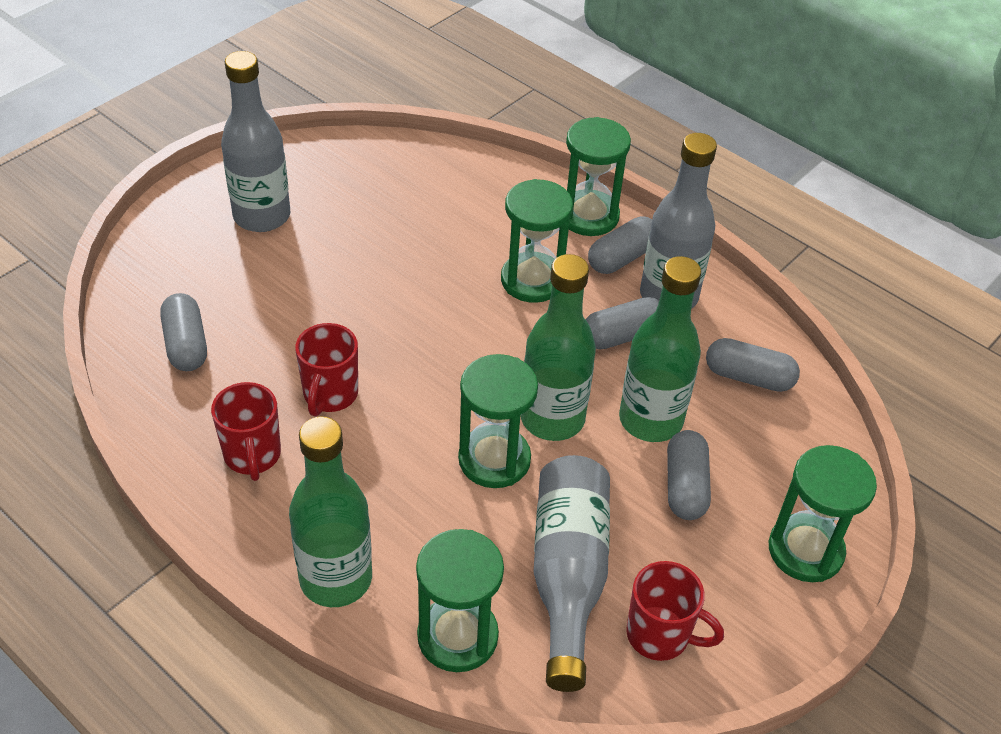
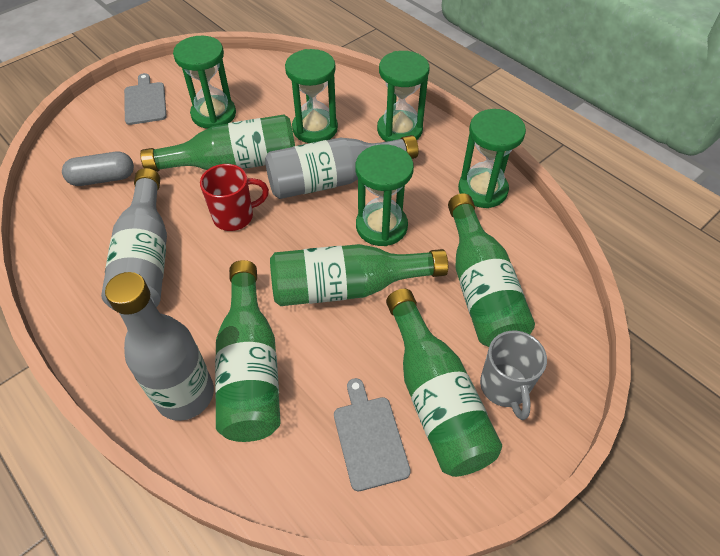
green bottle: [289,417,372,607] [521,254,596,441] [619,256,701,442] = 3 -> [140,114,295,172] [215,260,281,442] [270,244,448,306] [386,289,502,477] [448,193,535,347] = 5
grey capsule: [160,293,207,371] [586,297,659,349] [588,216,652,274] [667,430,711,520] [706,338,800,392] = 5 -> [62,152,134,186] = 1
grey cutting board: none = 0 -> [124,73,167,125] [334,378,411,491] = 2
grey mug: none = 0 -> [480,331,547,420] = 1
red mug: [211,382,281,481] [295,323,358,416] [626,561,724,661] = 3 -> [200,164,269,231] = 1

